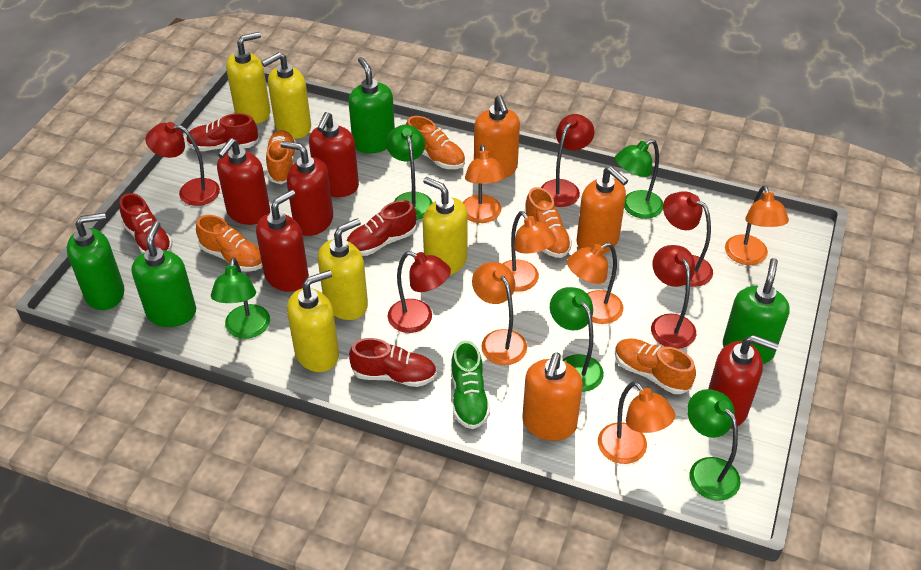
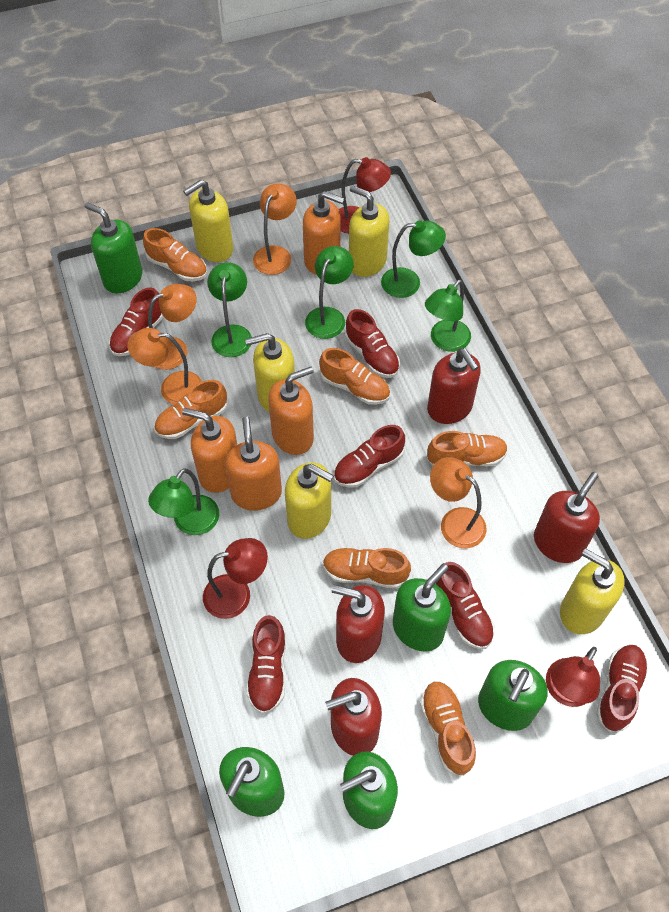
green shoe: [451,340,490,429] = 1 -> none = 0
green soap dispenser: [67,213,124,310] [131,221,196,327] [348,57,395,154] [723,258,790,364] = 4 -> [85,202,143,293] [219,747,284,817] [340,752,398,829] [393,564,451,651] [478,660,547,731] = 5
orange lamp: [463,145,505,223] [472,262,527,365] [502,211,556,292] [567,242,623,324] [598,381,675,464] [725,186,789,265] = 6 -> [127,328,202,405] [148,284,197,370] [253,184,297,275] [430,457,486,548] = 4
orange shoe: [196,215,263,272] [266,130,296,184] [406,116,465,169] [524,187,572,258] [615,338,696,394] = 5 -> [143,228,207,281] [154,380,227,439] [319,348,390,405] [323,548,411,589] [420,681,476,776] [427,431,508,466] = 6
orange soap dispenser: [474,95,520,178] [522,353,583,441] [576,166,628,254] = 3 -> [182,408,237,493] [225,416,282,511] [268,367,314,455] [303,191,344,275] = 4
red lamp: [146,122,220,206] [388,251,451,333] [541,114,595,207] [651,245,696,349] [663,191,713,287] = 5 -> [203,538,268,619] [339,157,391,234] [546,647,600,707] = 3
red shoe: [119,193,173,254] [186,113,259,151] [347,200,416,256] [349,338,437,387] = 4 -> [109,287,164,356] [246,615,286,714] [333,425,405,488] [345,309,400,378] [435,562,495,649] [596,645,649,732] = 6
red soap dispenser: [217,138,270,225] [256,190,309,292] [281,141,333,236] [309,112,359,197] [708,335,778,429] = 5 -> [325,678,382,756] [332,585,385,663] [427,348,481,424] [534,472,600,563] = 4

